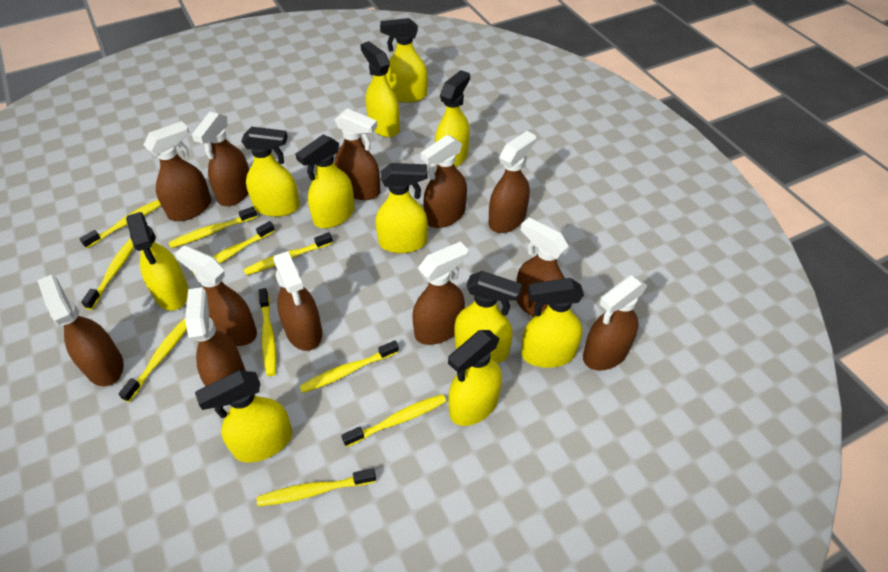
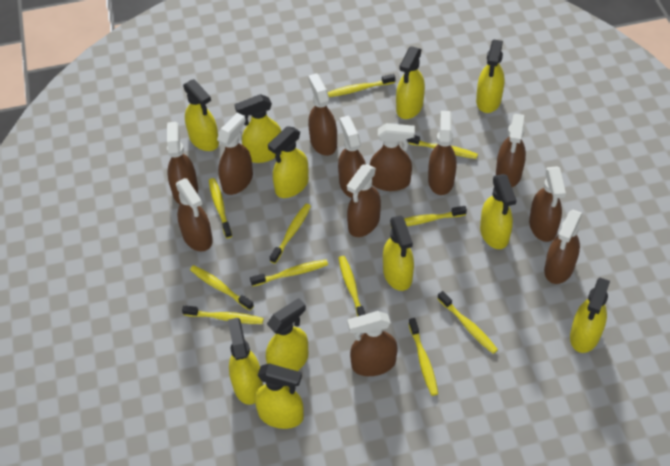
yellow toothbrush: [79,200,161,248] [81,238,134,310] [118,318,187,402] [168,207,257,248] [191,221,275,276] [243,232,333,275] [257,468,376,506] [258,288,277,376] [299,341,399,393] [341,394,447,447] = 10 -> [182,305,264,324] [190,265,254,311] [209,178,232,238] [250,260,328,287] [270,204,311,264] [328,74,395,97] [338,256,365,317] [390,206,467,228] [407,135,478,159] [408,318,438,396] [437,291,498,354] = 11

